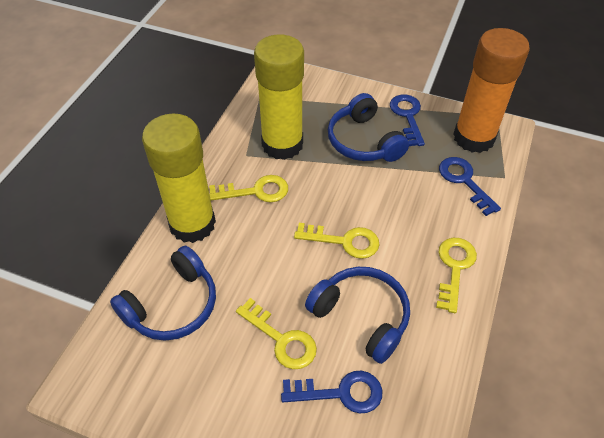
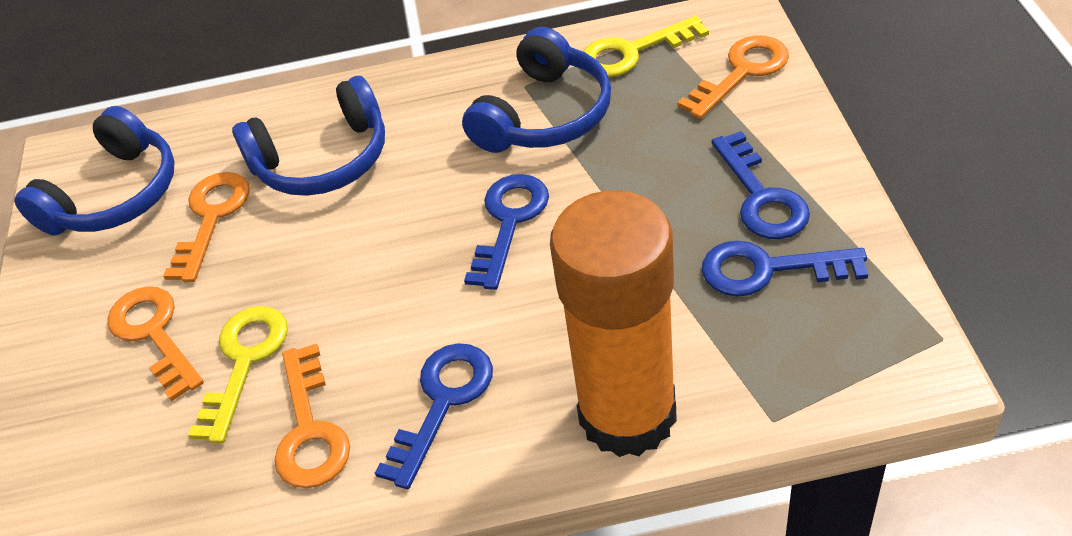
blue key: [281,371,382,414] [390,95,425,146] [439,157,501,216] = 3 -> [375,343,493,489] [464,174,549,290] [702,241,868,297] [712,131,810,239] = 4
orange key: none = 0 -> [107,286,204,401] [163,172,250,282] [274,343,350,488] [677,35,789,119] = 4
yellow glue stick: [142,113,216,243] [254,34,304,160] = 2 -> none = 0
yellow key: [209,175,288,202] [236,298,317,369] [294,223,379,259] [436,238,477,313] = 4 -> [188,306,288,444] [583,16,709,77] = 2

